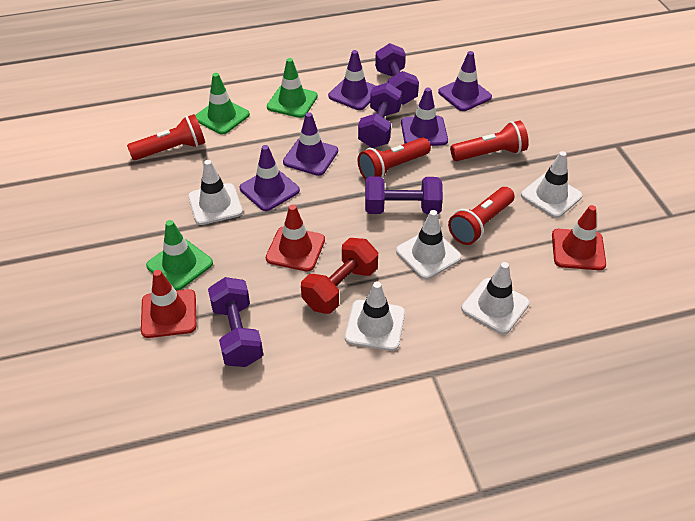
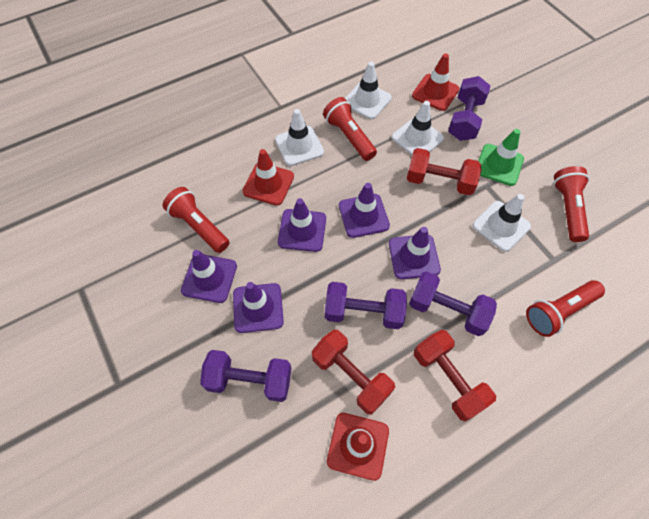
green traffic cone: [146,220,213,290] [195,73,250,134] [267,58,318,118] = 3 -> [478,129,524,186] = 1
red dumbbell: [301,238,378,314] = 1 -> [312,330,395,415] [407,148,482,195] [414,330,496,421] = 3
white traffic cone: [188,160,243,225] [345,282,405,351] [396,210,461,279] [462,262,530,334] [521,151,582,218] = 5 -> [275,109,324,166] [345,62,392,119] [392,101,444,155] [473,194,531,252] = 4

